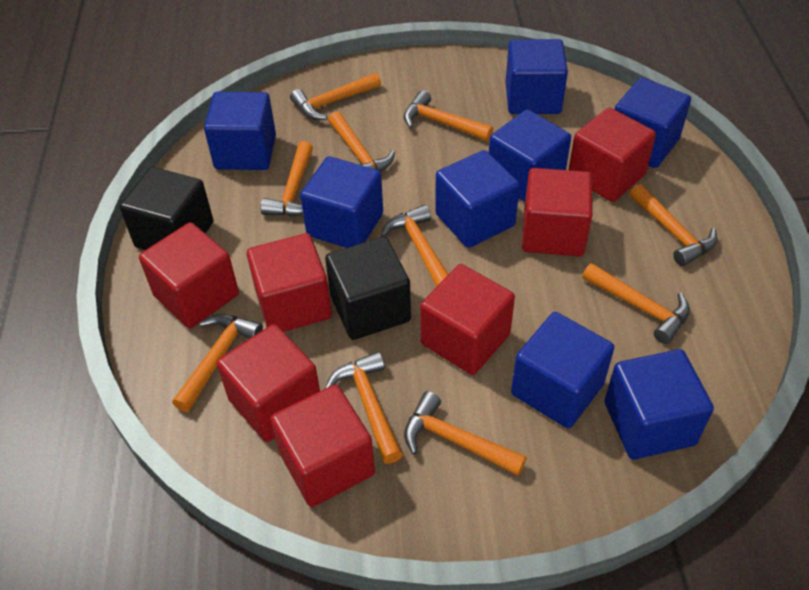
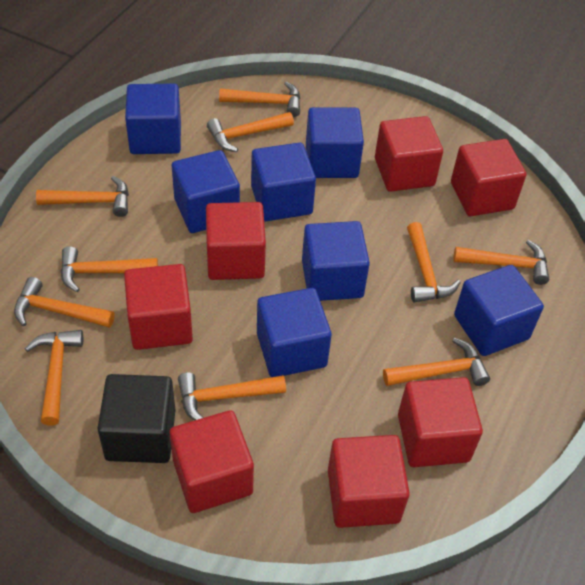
black cube: [119,167,213,250] [325,237,411,340] = 2 -> [97,374,175,463] = 1
blue cube: [204,92,276,170] [300,156,383,248] [435,150,520,248] [489,110,571,202] [506,39,568,114] [511,312,615,428] [604,349,714,460] [615,77,691,168] = 8 -> [125,84,181,154] [172,150,240,233] [251,143,316,221] [257,288,332,377] [302,221,370,301] [306,107,364,178] [454,265,544,356] = 7

